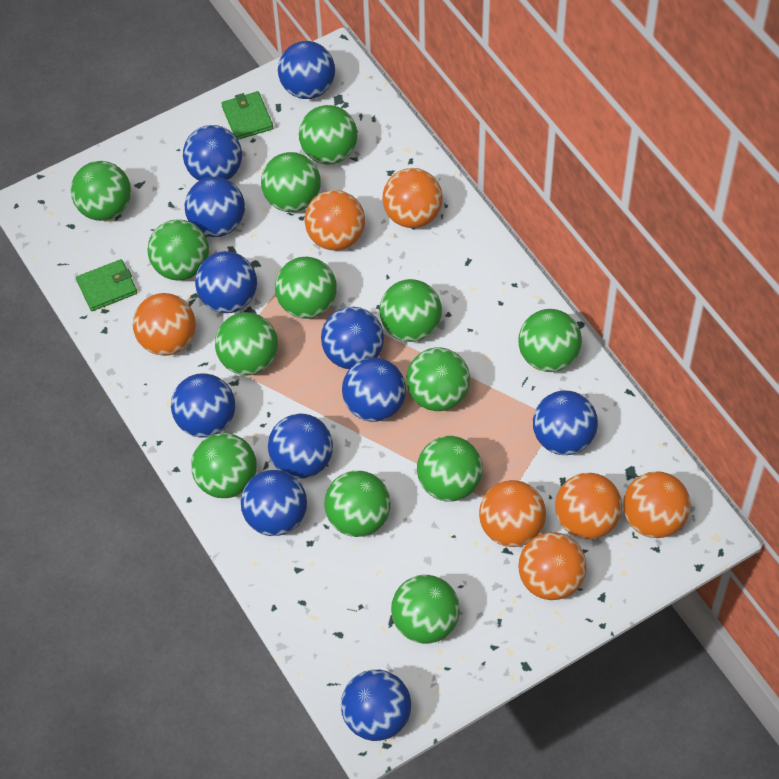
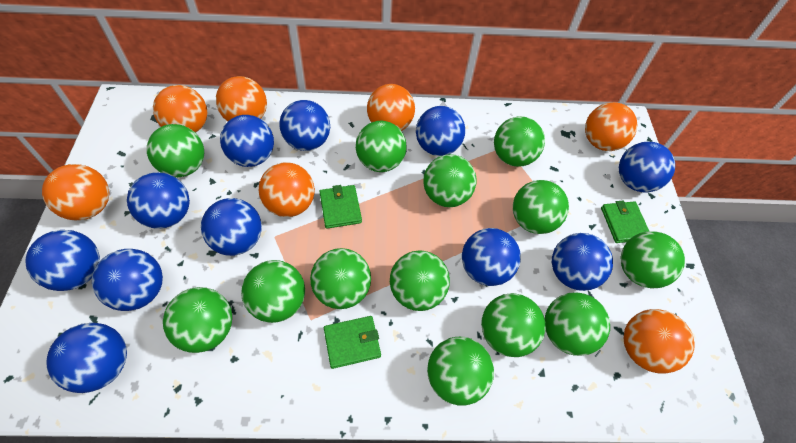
green wallet: [76,259,137,311] [221,91,273,140] = 2 -> [319,185,362,229] [324,316,381,369] [601,201,649,243] = 3

